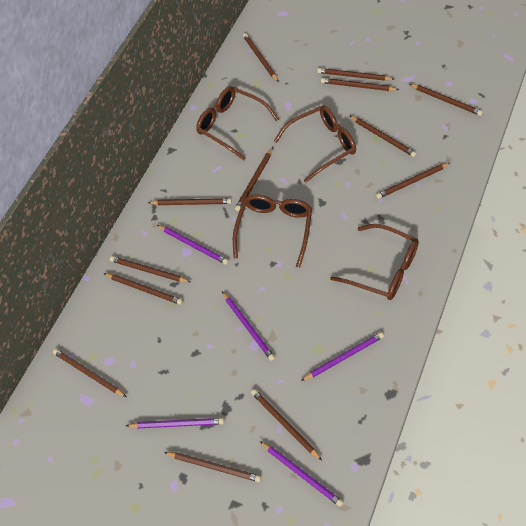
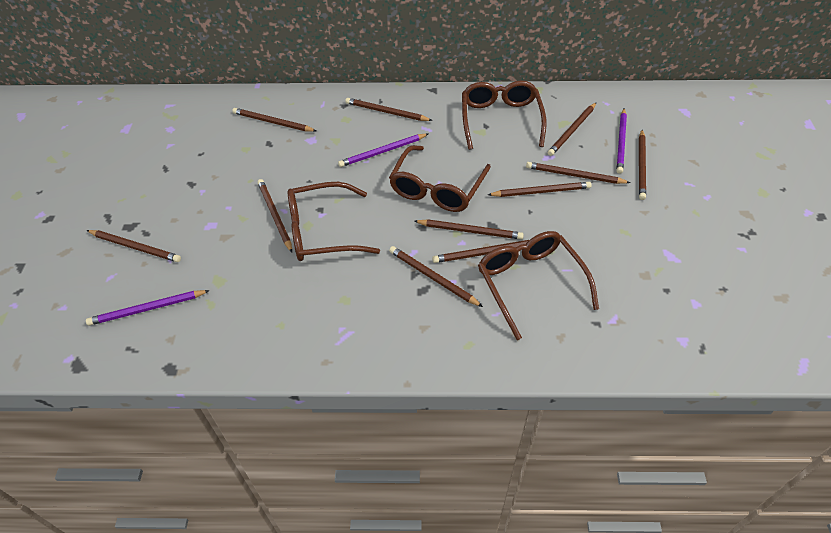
brown pencil: [53,349,126,397] [103,273,183,305] [110,256,190,282] [148,198,232,205] [164,452,261,482] [235,147,273,211] [243,33,278,82] [251,389,322,460] [317,68,394,81] [321,78,399,91] [349,115,416,157] [376,163,450,199] [409,84,483,116] = 13 -> [86,230,181,262] [232,108,316,132] [257,179,292,252] [345,98,433,121] [389,246,483,307] [414,219,524,240] [432,240,529,263] [488,182,592,197] [526,162,630,184] [548,103,596,156] [639,130,646,200] = 11
purple pencil: [126,418,224,429] [157,225,228,265] [222,291,275,361] [260,441,343,507] [301,332,384,381] = 5 -> [86,290,210,326] [338,134,428,167] [617,108,627,174] = 3

